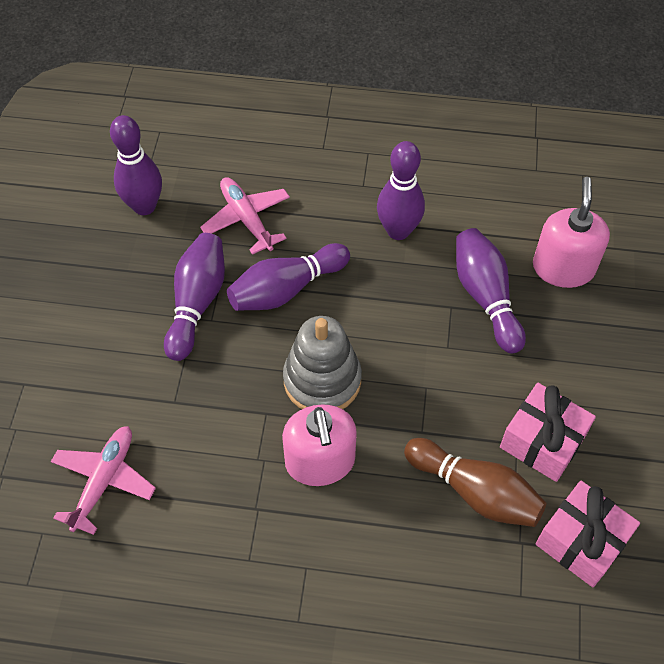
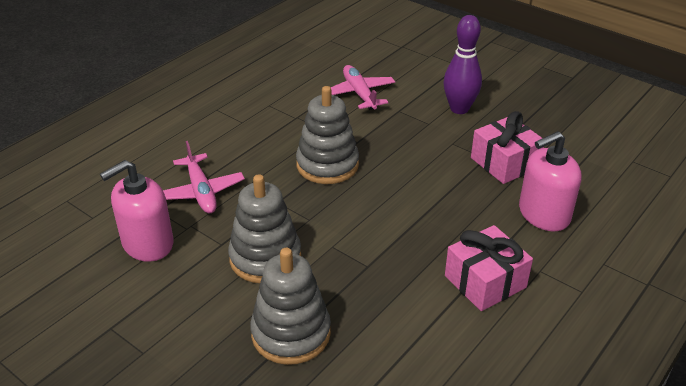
brown bowling pin: [404,438,547,527] = 1 -> none = 0
grey stacking toy: [283,316,362,409] = 1 -> [228,174,301,283] [250,248,331,365] [296,86,359,184] = 3
purple bowling pin: [110,115,162,215] [164,233,225,361] [227,243,350,311] [377,141,425,240] [456,228,526,354] = 5 -> [443,15,482,114] = 1

